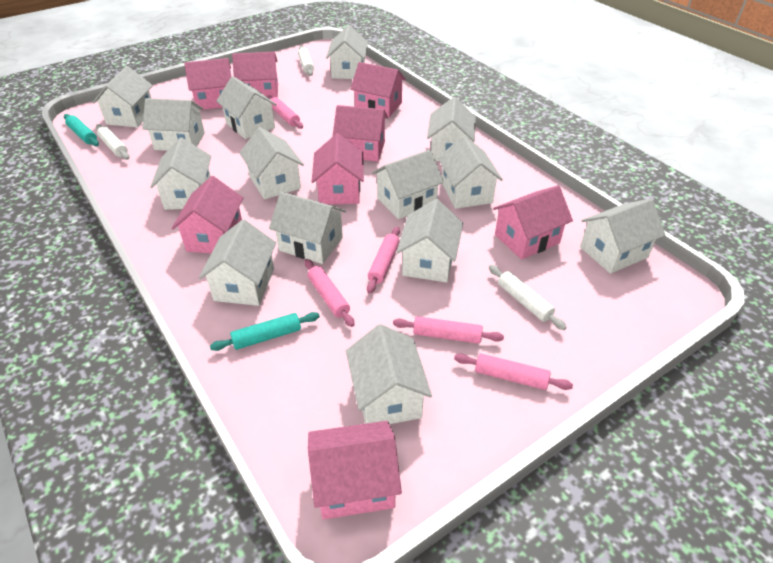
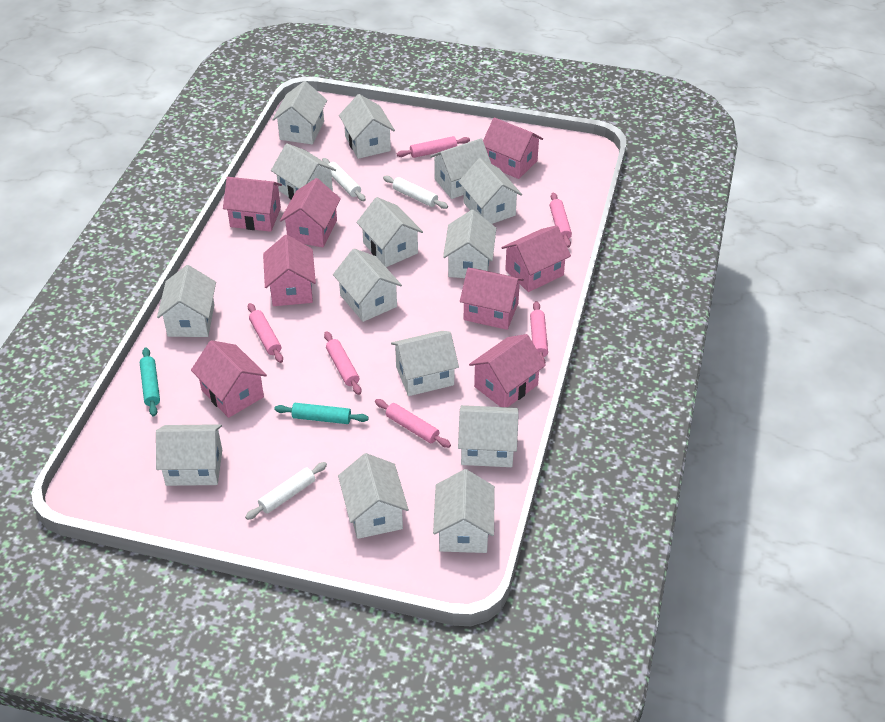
pink rolling pin: [267,96,303,129] [304,259,354,327] [367,226,400,294] [393,316,504,344] [454,353,573,390] = 5 -> [248,303,283,363] [324,331,361,395] [375,399,451,448] [397,136,470,158] [530,301,548,363] [550,193,572,248] = 6

